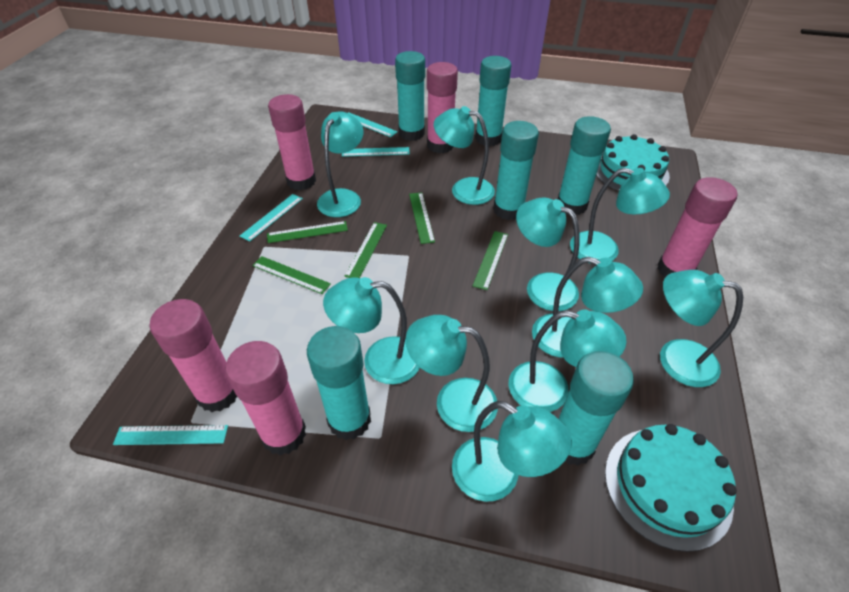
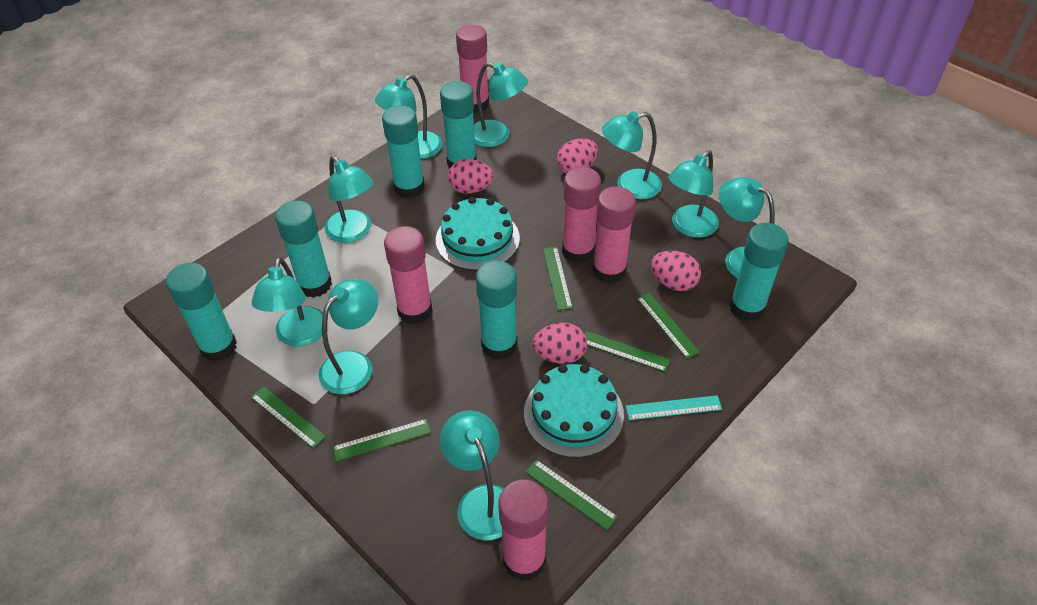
green ruler: [252,256,331,294] [267,221,348,243] [344,222,387,278] [409,192,435,244] [473,231,508,290] = 5 -> [251,386,326,448] [333,419,431,461] [525,459,618,530] [543,247,573,310] [585,331,670,372] [637,293,700,359] = 6
pink egg: none = 0 -> [448,159,494,194] [532,323,587,364] [557,138,598,174] [651,251,701,291] = 4
turquoise lamp: [317,111,363,217] [323,277,420,384] [406,315,498,432] [434,106,495,205] [452,401,572,502] [509,310,626,412] [516,197,580,311] [532,257,643,358] [570,168,670,264] [660,270,743,387] = 10 -> [252,257,323,347] [318,279,378,394] [325,156,373,243] [375,74,443,159] [440,410,504,540] [474,62,528,147] [602,111,662,199] [668,150,719,238] [719,177,775,278] = 9
turquoise ruler: [113,425,228,445] [239,194,303,242] [342,147,410,157] [348,112,398,137] = 4 -> [626,395,722,420] = 1

